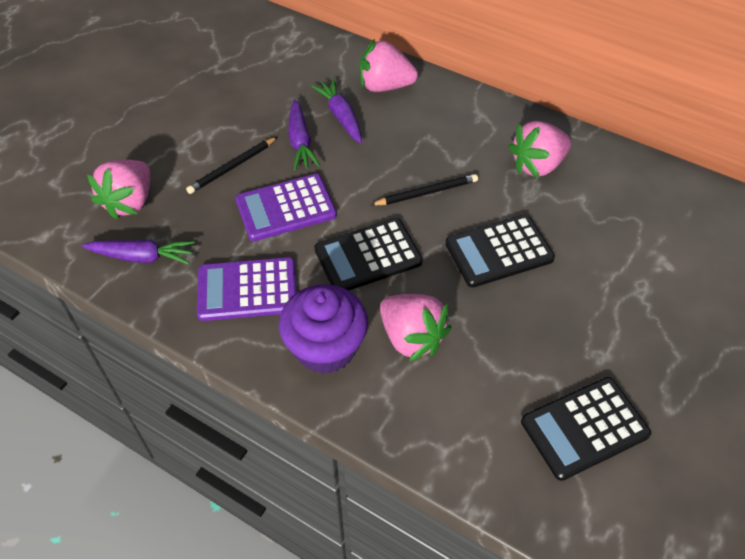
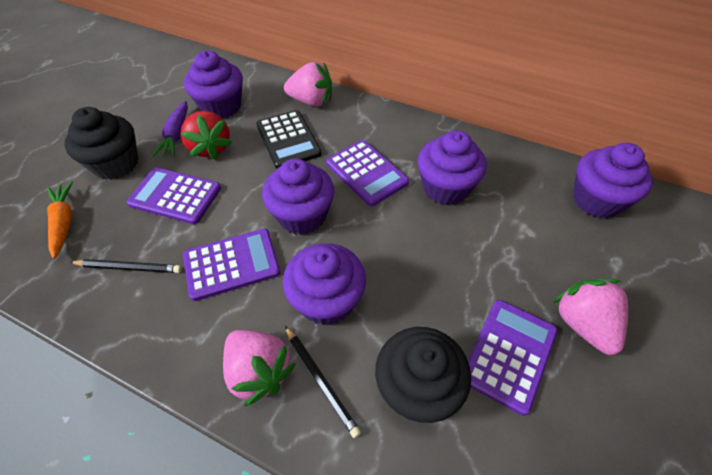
black calculator: [314,218,423,291] [445,214,555,288] [521,377,651,481] = 3 -> [256,110,322,168] = 1
black cupcake: none = 0 -> [65,107,138,180] [375,327,471,423] = 2
orange carrot: none = 0 -> [47,181,73,259] = 1
pink strawberry: [87,160,150,219] [359,39,418,92] [380,294,451,362] [508,121,571,178] = 4 -> [223,330,296,406] [284,62,332,107] [553,279,628,355] = 3
purple calculator: [197,257,297,321] [235,174,337,241] = 2 -> [126,167,221,224] [183,229,280,301] [326,140,409,206] [468,300,558,416] = 4
purple carrot: [82,240,195,264] [288,99,320,170] [311,79,362,143] = 3 -> [152,101,188,157] = 1
purple cupcake: [279,284,368,374] = 1 -> [184,50,243,119] [262,159,334,235] [283,243,366,325] [418,130,487,205] [573,143,653,218] = 5
red strawberry: none = 0 -> [181,111,232,160] = 1

